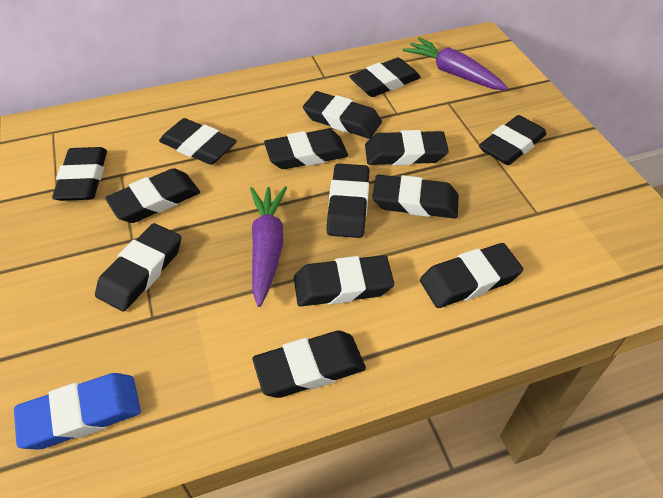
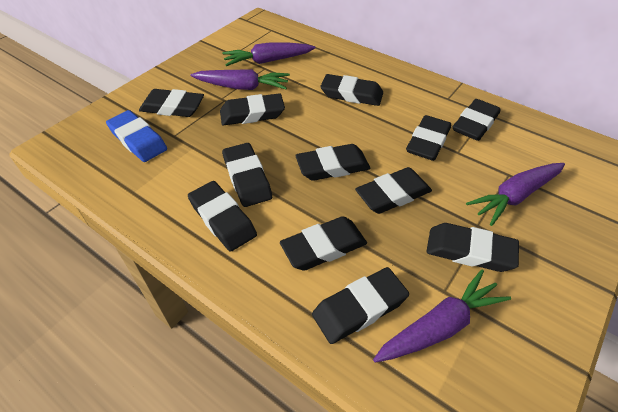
black eraser: [52,147,107,201] [95,223,181,311] [105,168,200,223] [159,118,237,165] [252,331,366,398] [264,129,348,169] [294,255,394,306] [303,91,382,139] [327,163,369,238] [349,58,421,97] [365,130,449,165] [372,175,459,219] [420,243,523,308] [479,115,547,165] = 14 -> [139,89,204,117] [188,181,257,252] [220,93,285,125] [222,143,272,207] [280,216,367,271] [295,144,371,181] [312,267,409,344] [320,74,383,106] [355,167,432,214] [406,115,451,161] [426,223,519,272] [453,99,500,141] = 12
purple carrot: [250,186,287,307] [403,37,508,90] = 2 -> [191,69,290,90] [223,42,316,66] [373,270,511,363] [466,163,565,226] = 4

